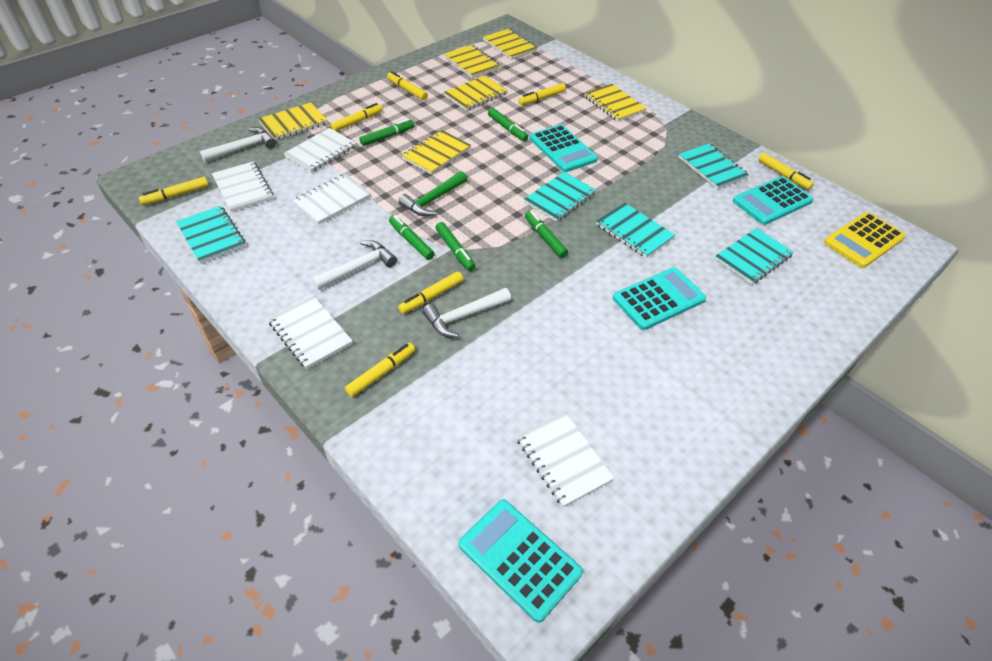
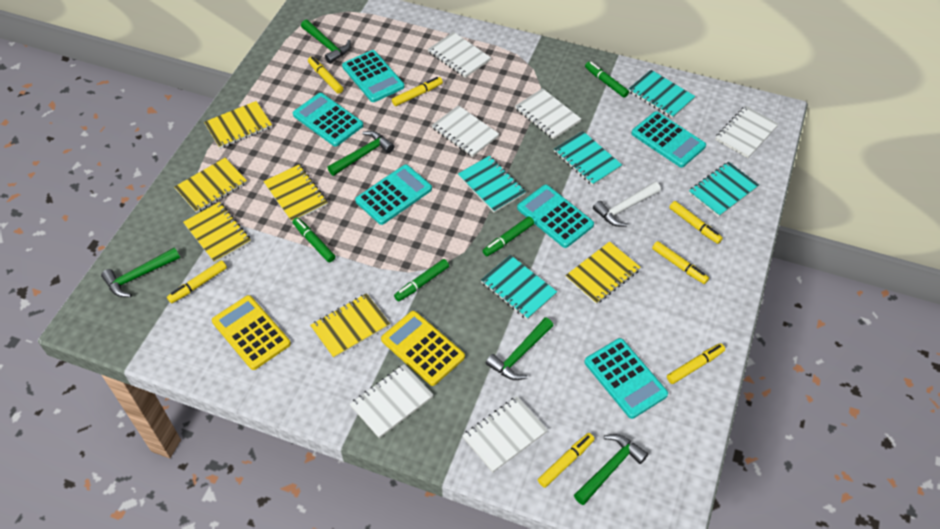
green hammer: [398,171,467,216] = 1 -> [101,247,180,297] [301,19,351,64] [327,131,394,176] [486,317,554,380] [574,434,648,505] = 5
green marker: [359,119,414,146] [389,215,435,260] [436,222,476,271] [488,108,528,141] [525,211,568,258] = 5 -> [293,217,335,262] [394,259,449,302] [483,216,534,256] [585,62,629,98] = 4
turquoise calculator: [459,499,583,623] [530,124,598,172] [613,267,707,330] [733,176,813,225] = 4 -> [293,93,363,147] [342,50,405,102] [355,165,432,225] [517,185,594,248] [584,338,668,419] [631,111,706,168] = 6
white hammer: [200,127,276,162] [311,240,397,290] [422,288,511,338] = 3 -> [593,181,661,227] = 1
white notebook: [212,161,274,212] [268,296,353,369] [284,128,356,173] [293,174,371,224] [516,412,614,507] = 5 -> [350,364,433,438] [428,32,491,78] [432,105,499,157] [462,396,548,472] [515,88,581,139] [715,106,779,158] = 6
yellow calculator: [824,212,906,268] = 1 -> [212,295,291,370] [381,311,465,386] = 2

